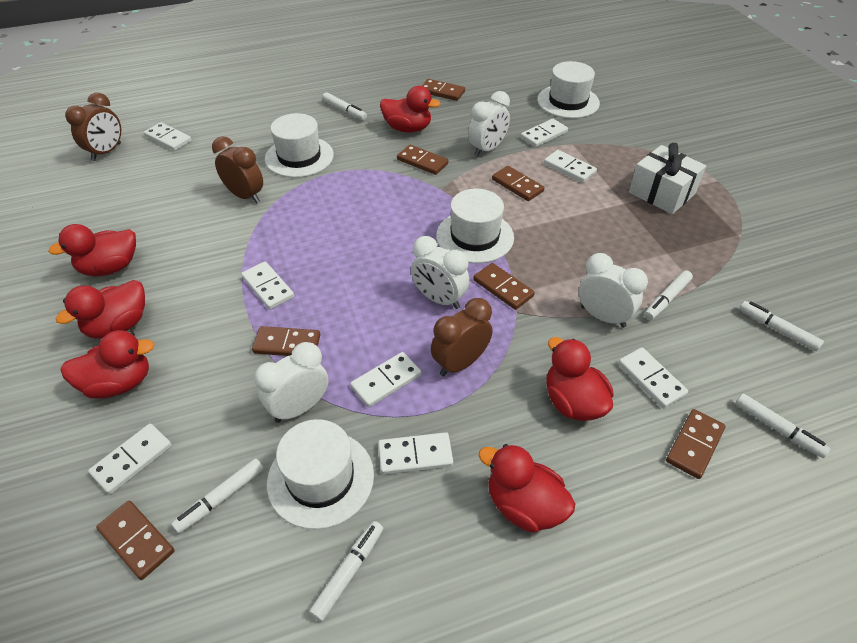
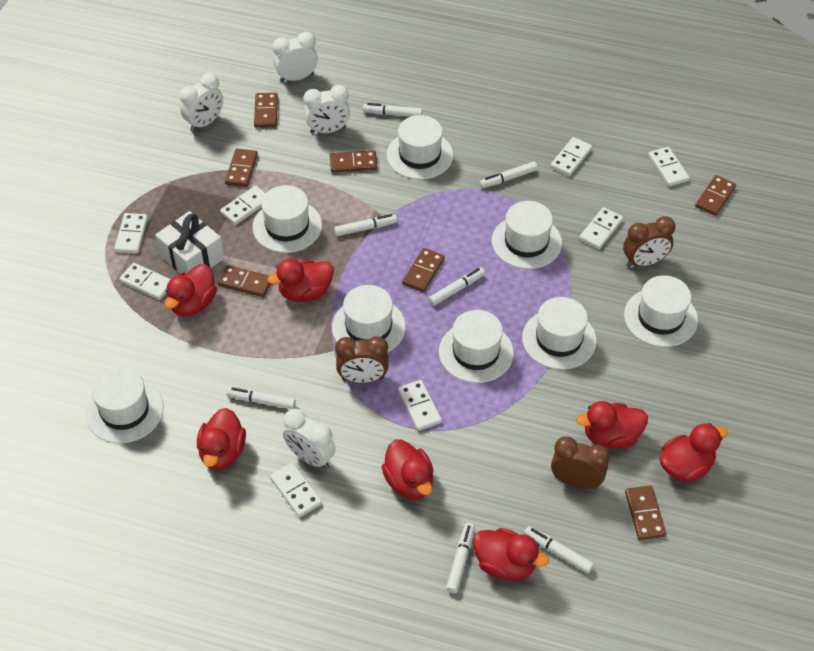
red duck: [48,224,136,276] [56,280,145,339] [60,330,155,399] [380,86,440,133] [478,444,575,533] [547,337,613,421] = 6 -> [165,264,217,317] [197,408,246,470] [267,258,334,302] [382,439,434,500] [473,528,549,581] [576,401,648,449] [660,423,728,482] = 7
white hat: [265,113,334,178] [267,419,374,529] [436,189,514,263] [537,61,600,119] = 4 -> [86,367,164,444] [252,185,322,253] [332,285,406,353] [387,115,453,180] [439,310,514,383] [492,201,562,269] [522,297,597,370] [624,275,698,347] = 8
white marker: [171,458,264,534] [309,521,383,622] [322,92,367,120] [644,270,693,320] [735,394,830,458] [739,301,824,351] = 6 -> [226,387,296,409] [334,214,397,236] [363,103,422,117] [428,268,485,306] [446,523,475,593] [480,162,538,188] [524,526,594,573] = 7

